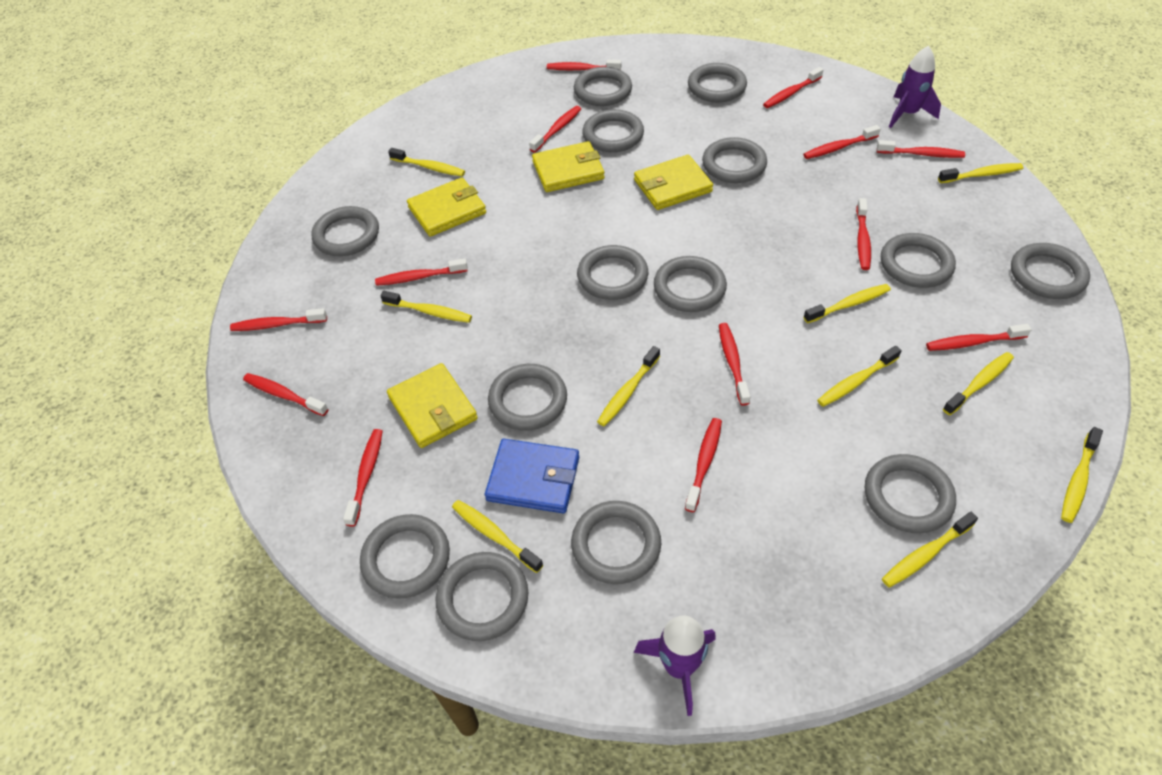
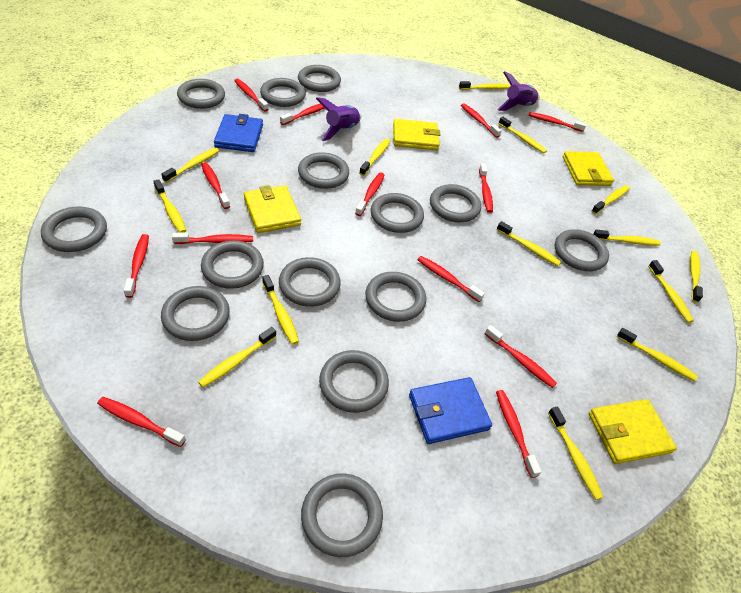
blue wallet: [485,439,579,513] = 1 -> [214,114,263,152] [409,377,492,444] = 2
yellow toothbrush: [380,291,472,323] [388,148,465,176] [452,500,543,573] [597,346,660,427] [804,284,891,323] [817,346,902,407] [882,512,978,587] [938,163,1023,183] [943,352,1014,415] [1061,427,1103,523] = 10 -> [153,179,187,233] [161,148,219,183] [198,327,276,388] [262,275,299,345] [359,139,390,176] [459,81,510,90] [496,221,561,266] [498,117,547,153] [548,407,603,500] [591,185,630,214] [593,230,661,246] [617,328,698,381] [648,260,694,323] [690,251,703,303] = 14

